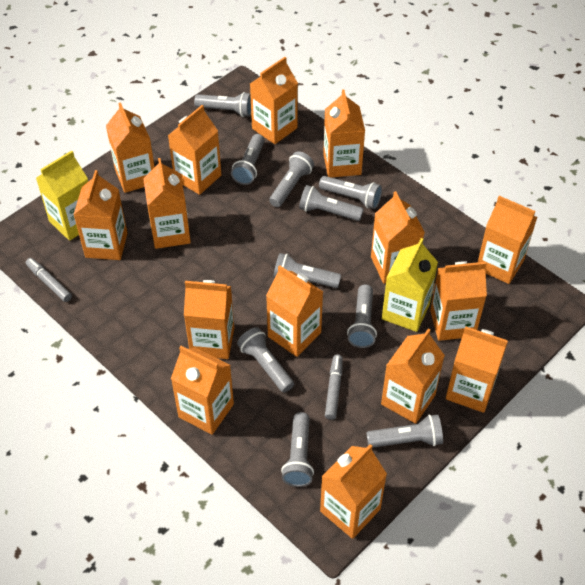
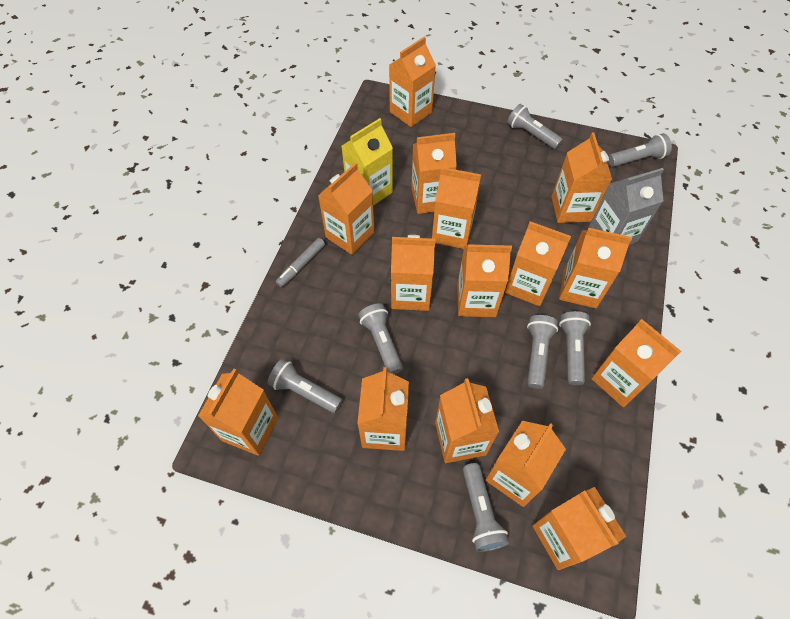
grey carton: none = 0 -> [589,168,664,245] = 1
grey flashlight: [194,92,251,117] [231,134,265,185] [237,327,294,393] [269,151,314,207] [273,253,341,288] [281,412,314,487] [299,185,364,221] [319,176,382,209] [347,285,377,348] [366,414,443,448] = 10 -> [267,359,342,413] [358,303,403,375] [463,463,509,552] [507,104,563,149] [527,315,558,389] [559,311,591,385] [608,133,672,167] = 7
grey marker: [26,258,72,302] [325,355,343,420] = 2 -> [276,238,325,287] = 1
yellow carton: [36,151,88,241] [382,238,438,332] = 2 -> [342,118,393,206] = 1

